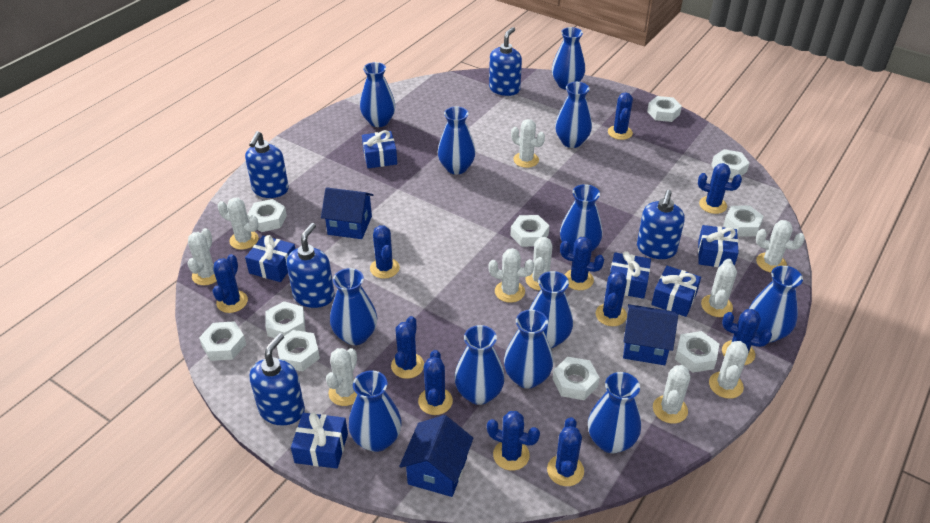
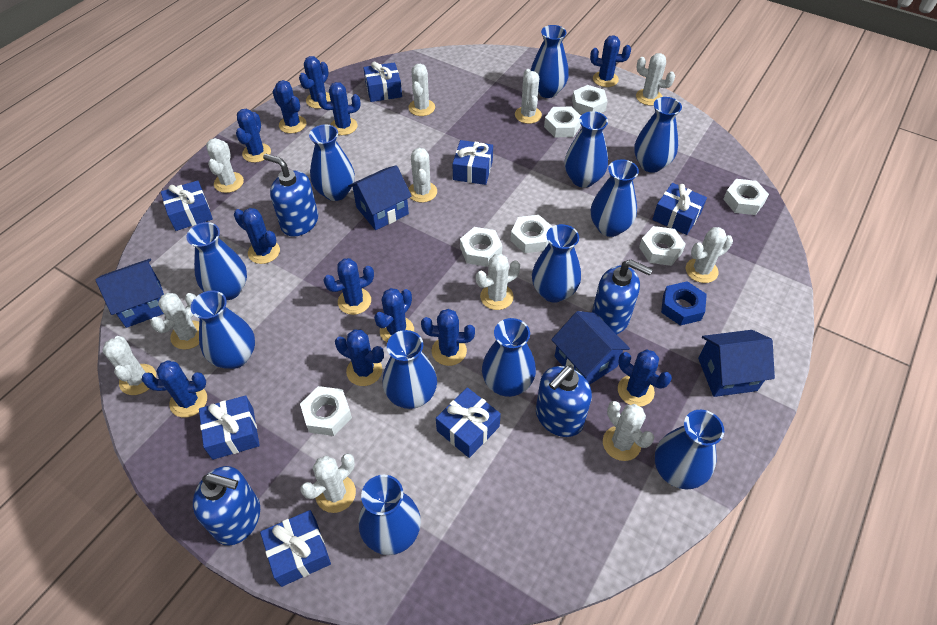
blue cactus: [213,254,248,313] [370,225,400,279] [391,316,424,379] [418,350,453,415] [487,411,540,471] [547,417,584,486] [560,237,604,290] [595,271,627,326] [608,92,633,140] [698,163,742,214] [722,309,772,365] = 11 -> [142,360,207,417] [234,208,280,264] [236,109,271,163] [273,80,306,133] [299,56,331,109] [317,82,361,135] [323,258,374,315] [335,329,384,386] [374,288,414,342] [421,309,475,366] [590,35,631,87] [618,350,672,407] = 12
blue gift: [245,235,295,282] [291,413,348,469] [362,130,397,168] [610,251,651,299] [651,266,701,317] [698,225,739,267] = 6 -> [161,181,213,231] [199,395,260,460] [260,510,331,587] [364,62,402,102] [436,387,501,458] [453,140,493,185] [652,183,707,235] = 7
blue house: [321,187,373,239] [399,415,473,497] [623,304,678,365] = 3 -> [95,258,164,328] [348,165,412,230] [551,311,630,385] [698,330,775,397] = 4
blue nut: none = 0 -> [661,281,707,326] = 1
blue soap dispenser: [245,131,289,198] [249,333,305,426] [287,223,334,308] [489,27,522,96] [637,190,685,259] = 5 -> [193,466,260,546] [263,154,318,237] [536,366,592,437] [592,260,653,334] = 4
white cactus: [187,228,217,285] [218,198,259,250] [326,348,357,406] [488,248,534,303] [511,119,545,168] [525,237,553,290] [653,365,690,424] [701,258,737,317] [709,341,749,399] [756,220,805,273] = 10 -> [102,336,156,395] [151,293,199,350] [206,138,244,193] [300,453,356,513] [408,64,435,116] [408,148,437,203] [476,254,520,310] [515,69,542,124] [603,401,654,461] [636,53,675,106] [686,227,733,283] = 11
white nut: [199,321,246,361] [247,199,287,232] [265,301,305,338] [277,330,320,371] [510,215,549,247] [553,357,600,400] [647,96,682,122] [675,331,719,373] [711,149,749,178] [723,205,764,237] = 10 -> [300,386,352,436] [460,227,502,267] [510,215,553,253] [544,107,581,137] [572,85,608,114] [639,226,686,266] [723,179,769,215] = 7

